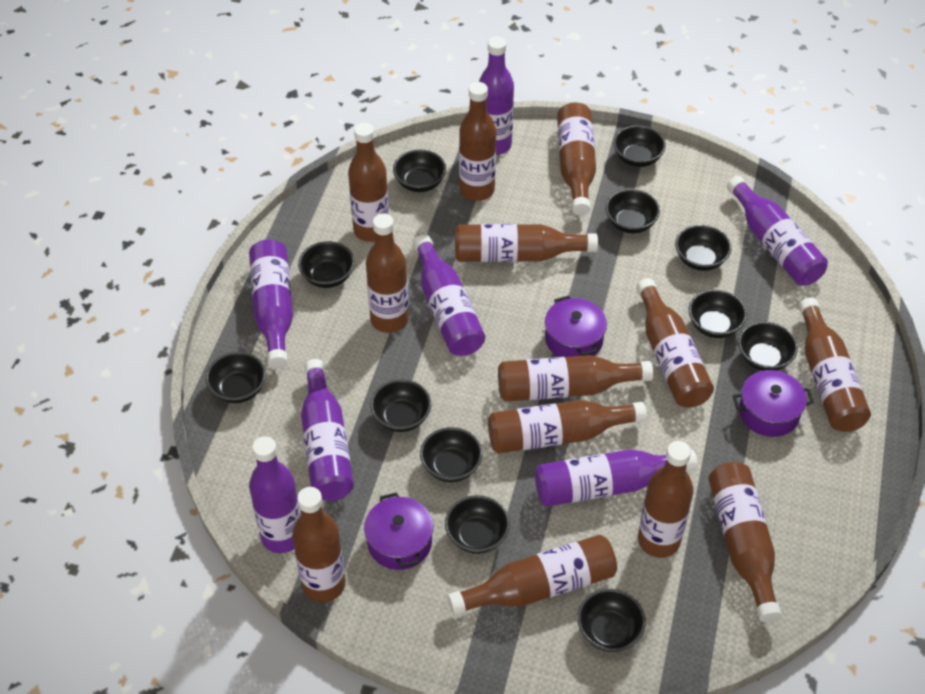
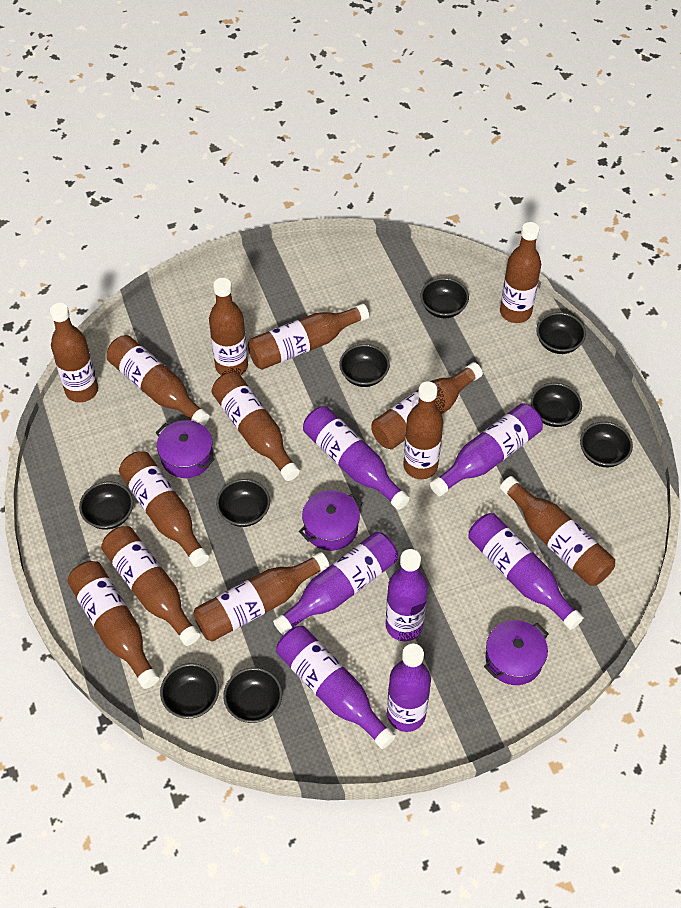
black bowl: [206,352,266,403] [298,241,355,288] [370,379,431,432] [393,150,446,192] [420,427,483,482] [445,495,510,554] [577,589,646,652] [605,189,660,233] [613,125,666,167] [675,225,732,271] [689,290,747,338] [738,322,798,371] = 12 -> [79,482,133,529] [160,663,219,719] [216,479,270,527] [223,667,282,723] [339,344,390,387] [421,278,469,318] [531,383,582,427] [536,312,586,354] [580,422,633,467] = 9

